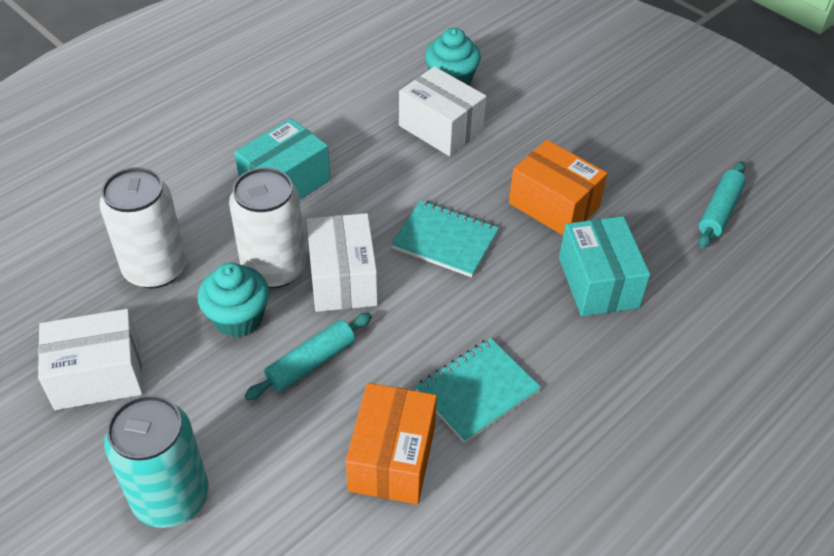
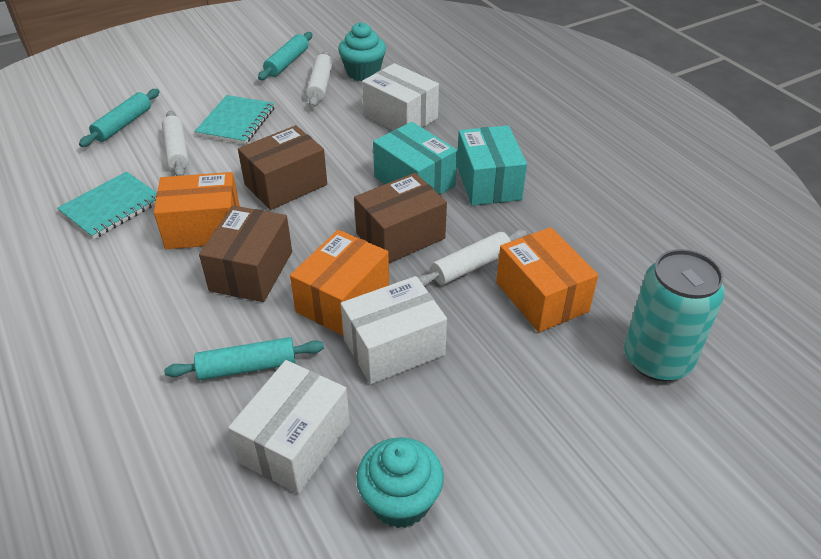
brown box: none = 0 -> [199,206,292,302] [238,125,327,210] [354,173,447,263] = 3
orange box: [346,383,437,504] [509,140,607,235] = 2 -> [154,172,240,249] [290,230,389,336] [496,227,598,332] = 3
turquoise rolling pin: [244,313,372,400] [698,161,746,248] = 2 -> [79,89,160,147] [164,337,324,380] [258,32,312,80] = 3
white can: [99,167,187,289] [229,167,306,288] = 2 -> none = 0
white rolling pin: none = 0 -> [162,110,189,176] [306,50,333,107] [418,230,527,287] = 3

